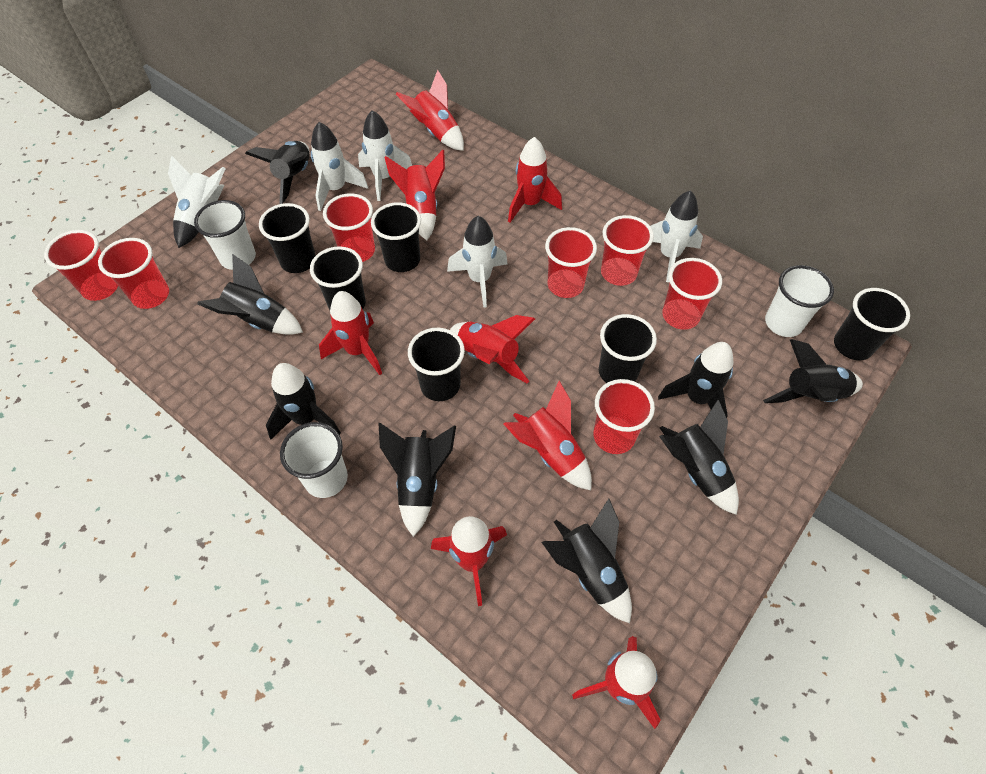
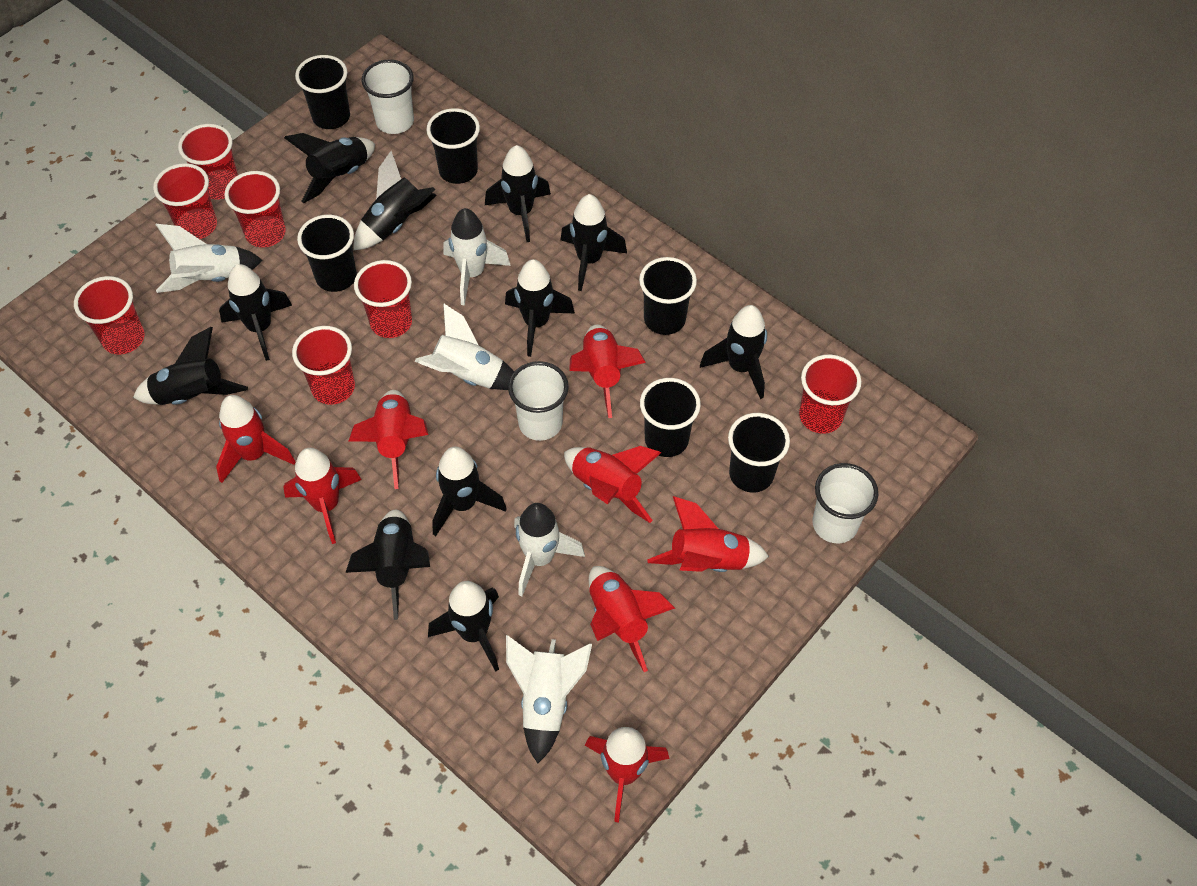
black rocket: [197,254,303,335] [245,141,309,204] [266,363,341,439] [378,423,456,537] [541,499,632,623] [658,342,734,418] [659,400,739,515] [763,339,863,403] = 8 -> [133,327,248,405] [219,264,292,361] [284,133,375,203] [345,510,430,620] [353,151,437,250] [428,581,499,672] [432,447,507,536] [485,145,551,242] [505,259,575,357] [560,194,627,291] [700,305,767,399] = 11

